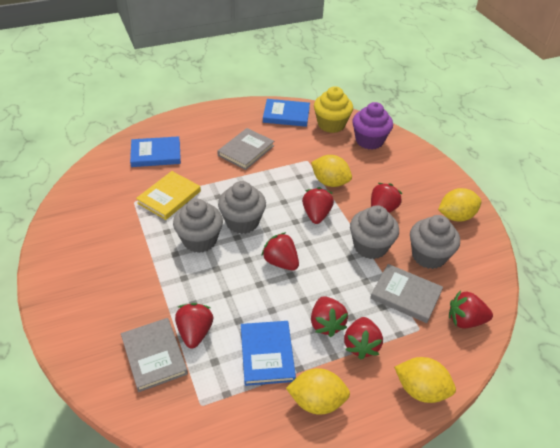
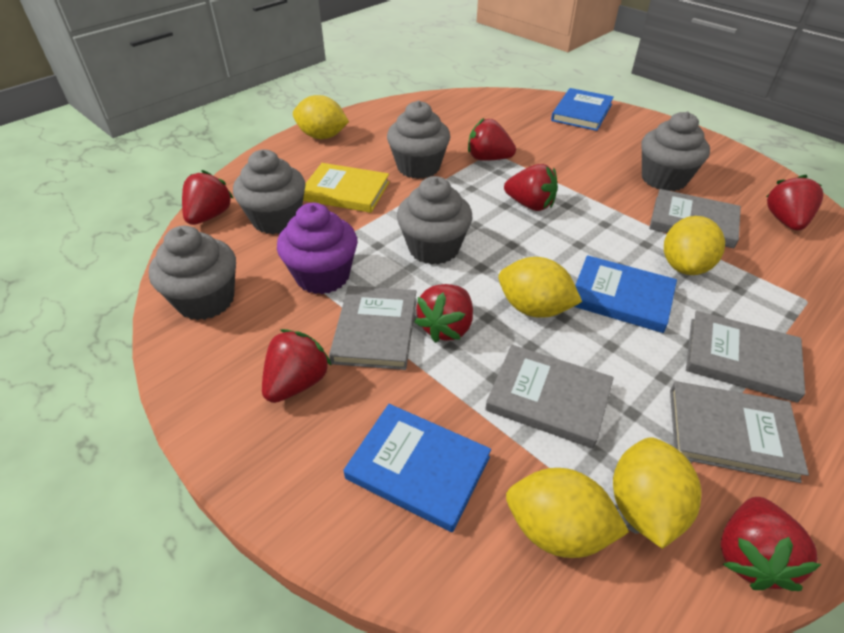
grey book: [121,318,188,392] [217,128,274,170] [370,264,443,323] = 3 -> [329,286,417,370] [485,345,614,449] [649,189,741,249] [670,381,809,483] [686,311,805,403] = 5
grey cupcake: [173,199,223,253] [218,181,266,234] [350,205,399,259] [410,215,460,269] = 4 -> [149,226,236,320] [233,150,306,234] [387,100,450,179] [397,176,473,265] [641,112,710,191] = 5
yellow cupcake: [314,86,353,133] = 1 -> none = 0
yellow lemon: [286,368,350,415] [311,155,352,187] [394,357,456,403] [438,188,481,222] = 4 -> [293,95,349,139] [498,257,582,318] [506,468,629,558] [613,437,702,549] [664,216,725,275] = 5

